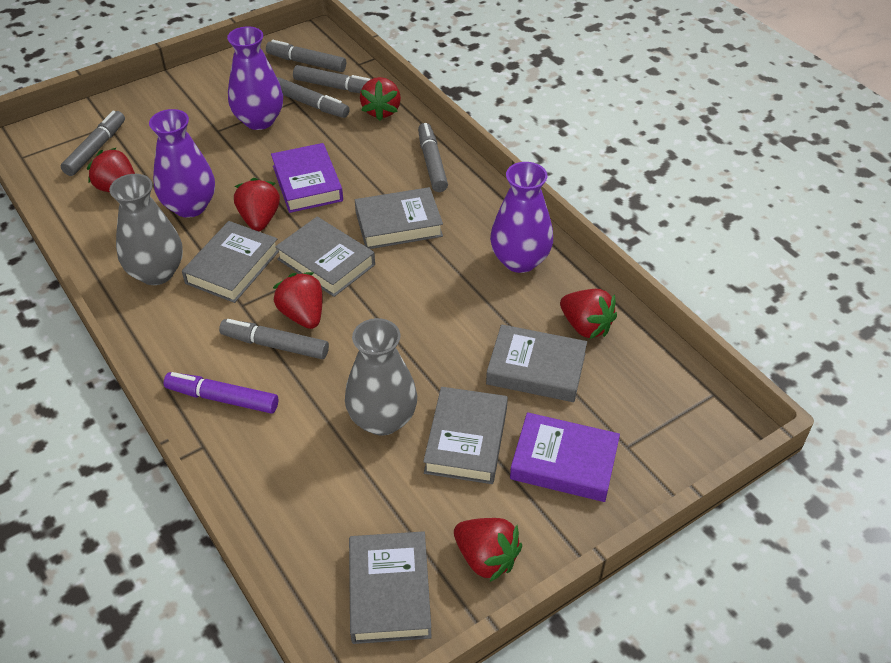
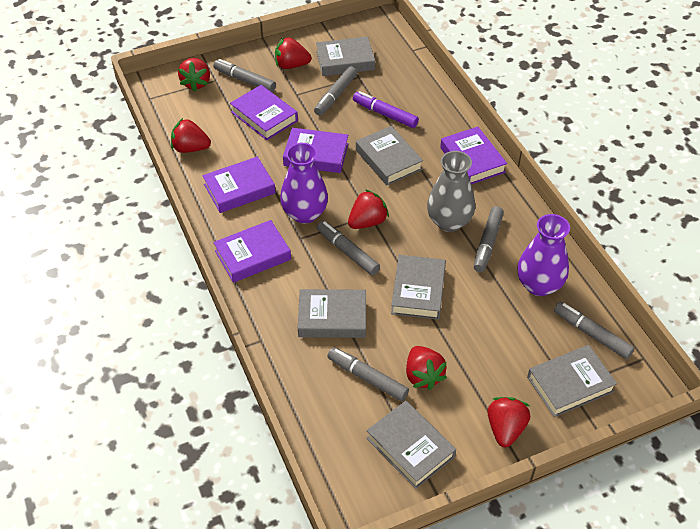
grey vase: [109,174,183,285] [345,318,417,436] = 2 -> [427,151,475,232] = 1
purple book: [271,143,343,213] [510,412,620,502] = 2 -> [202,157,276,213] [213,220,291,283] [230,85,298,140] [283,128,348,173] [440,127,507,184] = 5
purple vase: [149,109,215,218] [227,26,283,130] [490,162,553,273] = 3 -> [280,143,328,224] [517,214,570,296] = 2

